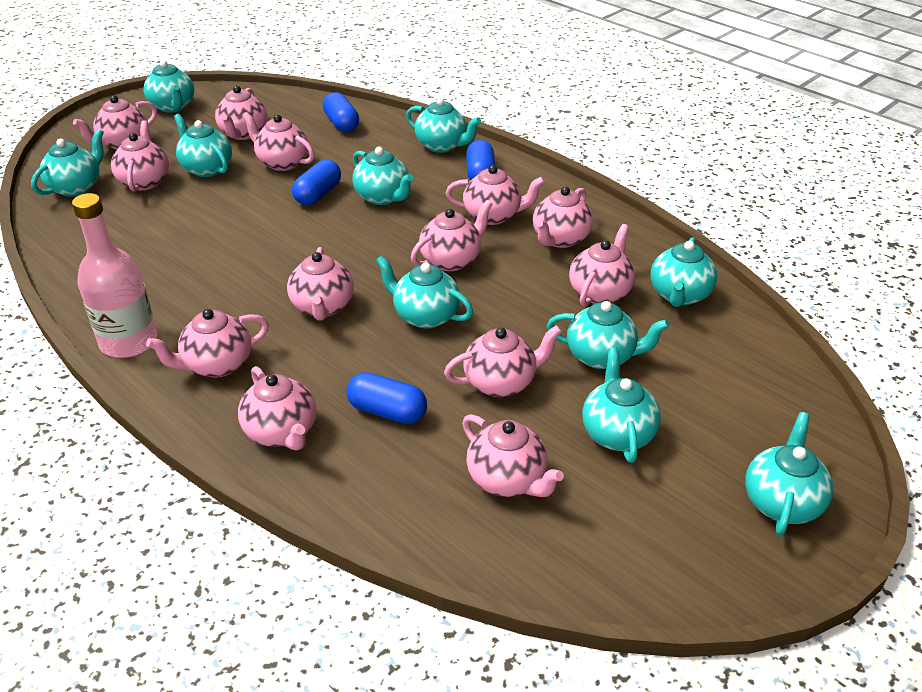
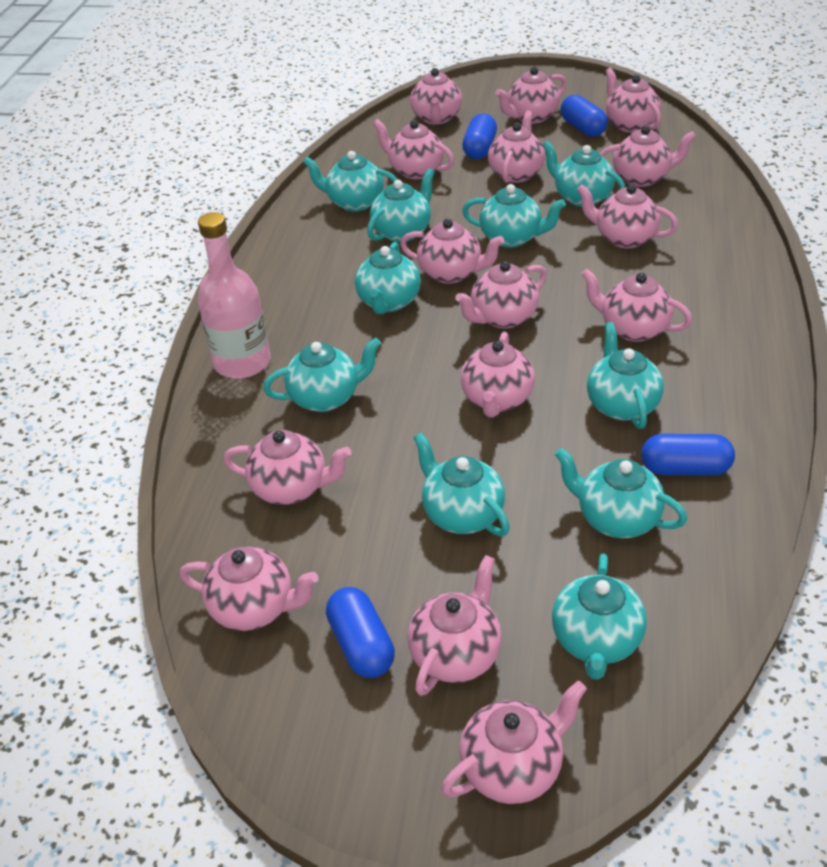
pink teapot: [73,95,157,150] [111,120,169,192] [146,309,269,377] [215,86,268,140] [238,366,316,451] [242,112,315,171] [287,247,354,321] [411,200,492,271] [444,325,562,397] [446,165,545,225] [462,414,564,497] [533,187,593,248] [569,224,635,307] = 13 -> [180,547,318,631] [223,430,352,505] [373,119,454,179] [400,218,504,284] [408,555,502,696] [410,68,462,124] [441,680,587,804] [455,261,547,329] [461,332,535,418] [488,110,545,183] [496,67,567,124] [577,184,678,248] [581,269,692,342] [600,126,696,187] [606,68,661,133] = 15

